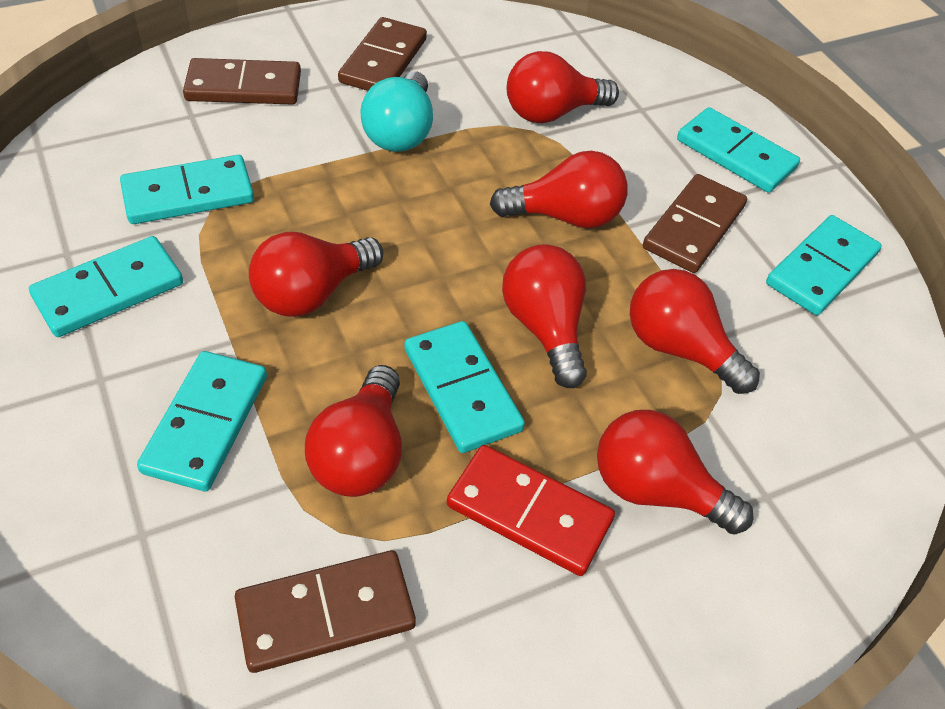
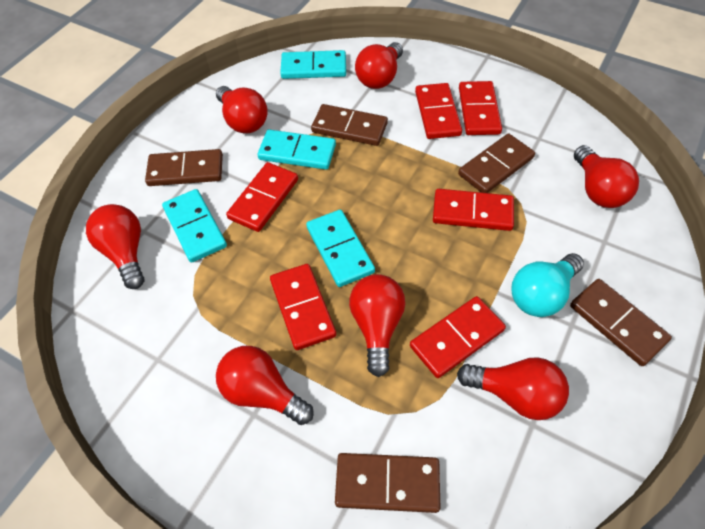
brown domino: [183,58,301,105] [235,550,416,673] [338,17,427,91] [643,174,747,273] = 4 -> [145,149,223,186] [311,104,388,146] [335,453,440,513] [458,134,535,193] [570,279,672,366] = 5
red domino: [447,445,615,576] = 1 -> [226,162,298,232] [270,264,336,350] [410,296,506,378] [415,83,462,139] [433,189,514,231] [459,81,502,135] = 6
turquoise domino: [29,236,183,337] [120,155,254,224] [137,351,267,491] [405,321,525,453] [677,107,800,193] [766,215,882,315] = 6 -> [162,189,227,263] [258,130,336,170] [280,50,346,79] [306,210,375,287] = 4

